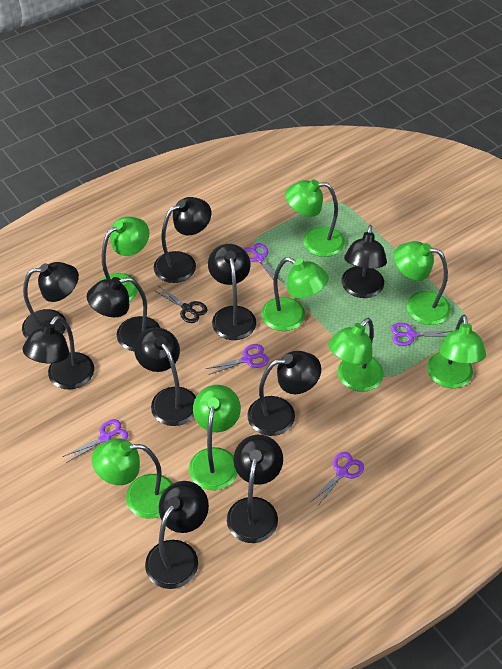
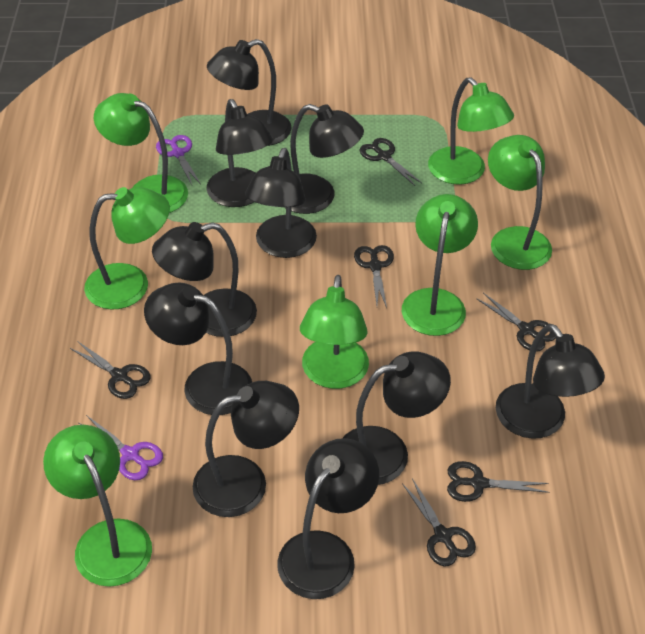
black scissors: [154,286,208,323] = 1 -> [70,341,151,399] [354,245,394,308] [359,138,422,186] [402,478,476,567] [447,461,550,502] [476,293,556,352] = 6
green lamp: [92,438,173,519] [100,217,149,302] [189,385,241,490] [261,257,329,331] [285,180,345,257] [328,318,384,392] [394,241,451,325] [427,314,486,388] = 8 -> [43,425,152,587] [84,187,170,309] [94,93,188,213] [300,275,369,389] [402,194,478,336] [428,77,514,185] [488,135,552,270] = 7
purple scissors: [62,419,128,463] [206,344,269,375] [244,243,283,283] [311,452,364,507] [391,323,452,346] = 5 -> [79,415,163,480] [156,135,201,185] = 2

